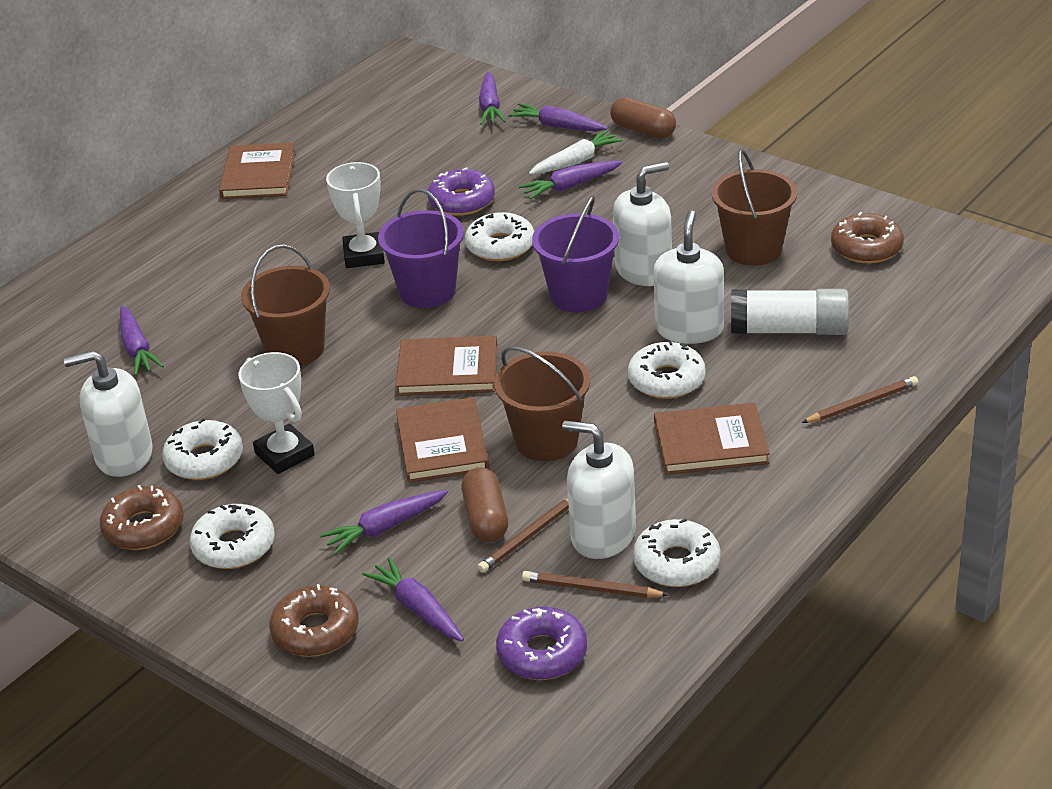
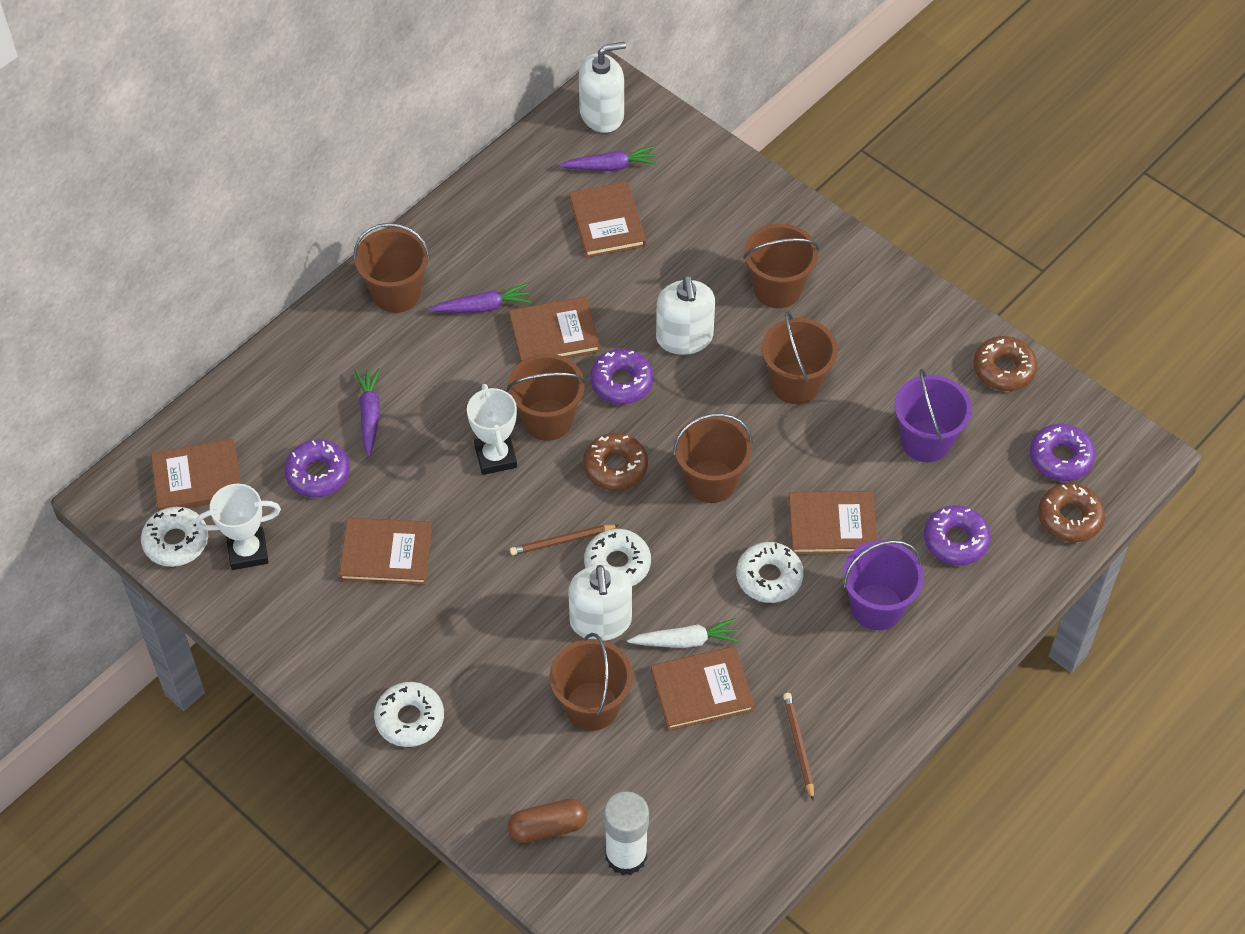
brown book: [219,142,296,199] [395,336,498,396] [396,397,489,483] [654,403,770,475] = 4 -> [151,439,241,511] [339,518,432,585] [509,296,600,362] [569,182,646,258] [651,646,754,731] [788,491,877,555] = 6
brown bucket: [241,244,330,366] [494,346,590,461] [712,149,797,266] = 3 -> [353,223,430,313] [507,354,586,441] [550,633,633,731] [673,413,753,503] [743,223,819,308] [762,311,838,404] = 6
brown capsule: [461,467,508,542] [610,97,676,138] = 2 -> [508,799,587,843] = 1
brown pencil: [477,498,569,573] [522,571,669,598] [802,376,919,423] = 3 -> [510,525,619,555] [783,693,814,801] = 2
purple carrot: [120,306,164,376] [320,490,448,555] [362,557,464,641] [479,72,506,125] [508,103,608,131] [519,161,623,199] = 6 -> [355,368,380,457] [429,283,531,313] [559,146,657,171] = 3
purple donut: [427,167,495,216] [496,607,587,680] = 2 -> [284,439,350,497] [590,349,654,404] [924,505,991,565] [1030,424,1096,481] = 4
white donut: [162,419,243,480] [190,504,275,569] [465,212,535,261] [628,340,706,399] [633,518,720,587] = 5 -> [141,507,208,567] [374,682,444,747] [584,529,651,586] [736,542,804,603] = 4
white soap dispenser: [64,350,153,477] [562,421,636,559] [613,162,672,286] [653,210,724,344] = 4 -> [569,565,632,641] [579,42,626,133] [656,276,715,355] = 3

